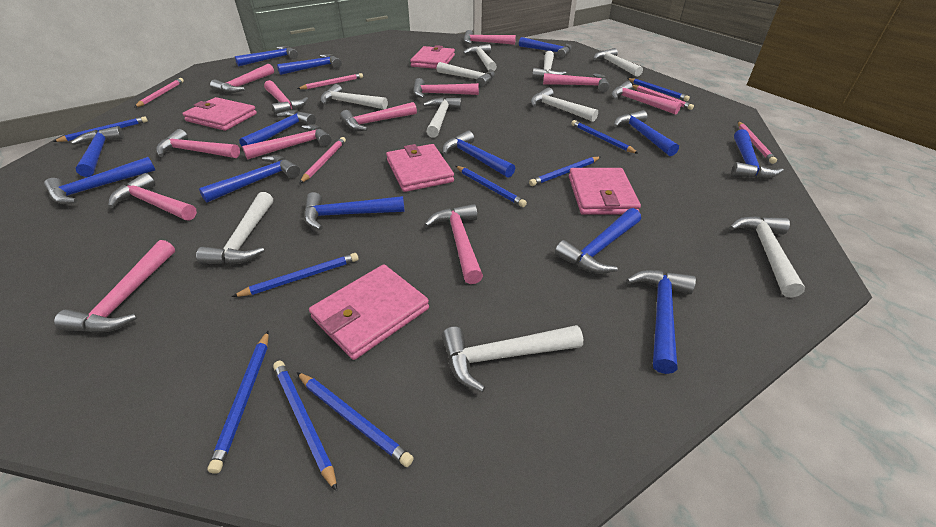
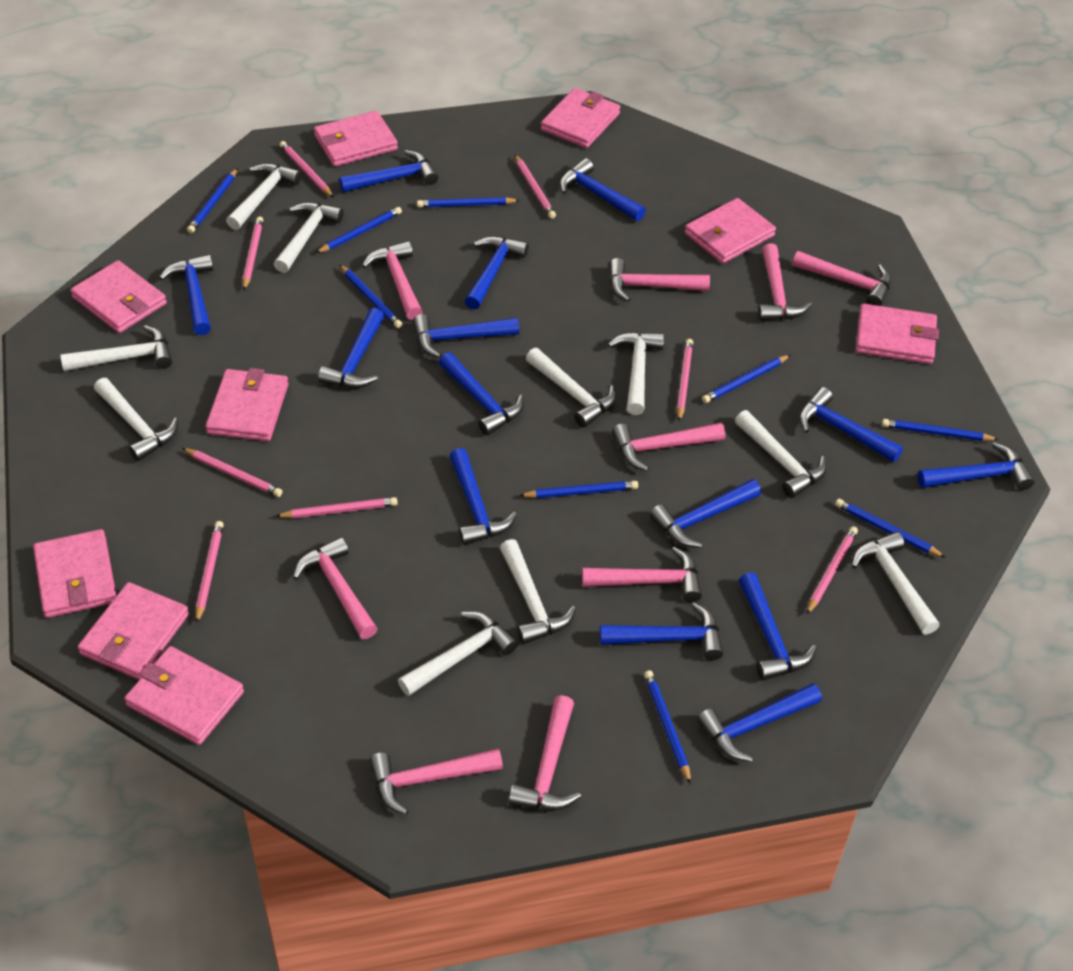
blue hammer: [44,157,155,204] [70,126,124,177] [199,155,300,203] [235,46,298,66] [239,110,316,146] [277,54,342,75] [304,192,405,230] [442,130,515,178] [519,37,572,58] [555,208,641,274] [614,110,679,156] [626,270,696,374] [731,129,784,179] = 13 -> [159,254,213,335] [318,308,384,388] [339,150,439,192] [412,314,519,358] [439,352,524,435] [449,448,517,545] [465,236,529,310] [559,158,646,221] [600,602,723,660] [650,479,761,548] [697,683,822,762] [739,572,816,681] [799,387,903,462] [918,442,1035,490] = 14
pink hammer: [54,240,175,333] [108,173,197,220] [156,129,240,158] [210,64,274,93] [242,124,332,160] [264,80,308,116] [340,102,417,131] [413,78,479,98] [424,204,483,284] [463,30,516,45] [543,73,609,92] [611,81,681,115] = 12 -> [293,537,378,639] [362,241,423,320] [369,748,503,815] [509,695,581,810] [582,547,702,602] [609,258,710,302] [612,423,726,471] [758,243,812,321] [792,251,891,306] = 9
pink pencil: [135,78,184,107] [297,73,363,89] [300,137,346,183] [632,85,694,110] [738,122,777,164] = 5 -> [182,448,282,497] [196,521,224,623] [242,217,263,290] [276,497,398,518] [280,141,334,198] [515,155,556,219] [677,339,693,422] [807,526,858,615] = 8
pink wallet: [182,97,257,131] [309,264,429,360] [386,144,454,192] [410,45,455,69] [569,168,641,215] = 5 -> [33,529,117,618] [70,260,167,333] [78,582,189,680] [124,646,244,745] [205,368,289,441] [314,111,398,167] [541,88,620,148] [685,198,776,264] [856,304,939,364] = 9

